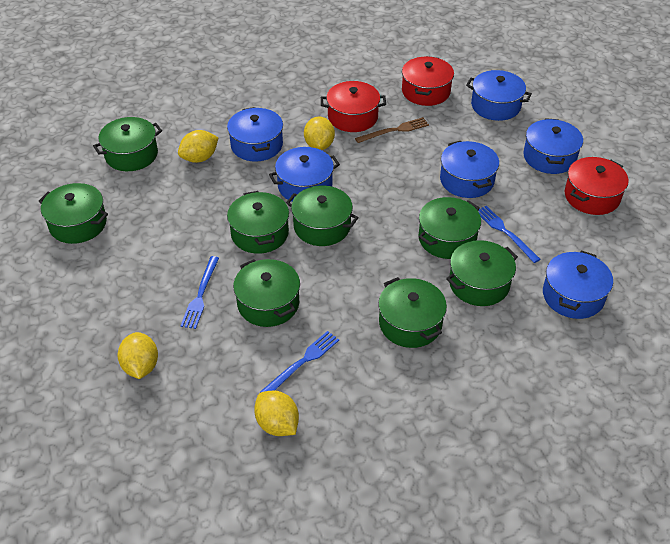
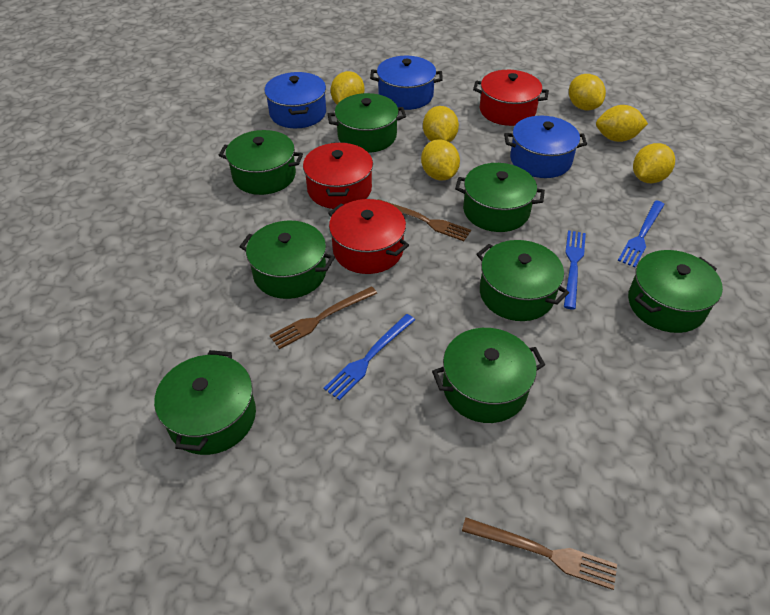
blue pot: [227,107,283,161] [269,147,340,202] [440,141,499,198] [466,70,532,121] [523,118,583,174] [543,250,613,319] = 6 -> [264,72,326,128] [370,56,443,110] [504,116,587,178] = 3
brown fork: [355,117,429,143] = 1 -> [270,286,377,349] [378,199,471,241] [462,517,617,590] = 3
yellow lemon: [117,332,158,379] [178,130,219,163] [254,391,299,436] [304,116,335,150] = 4 -> [331,71,365,104] [421,139,460,181] [423,106,459,142] [569,74,606,111] [596,105,648,142] [633,143,675,183] = 6

